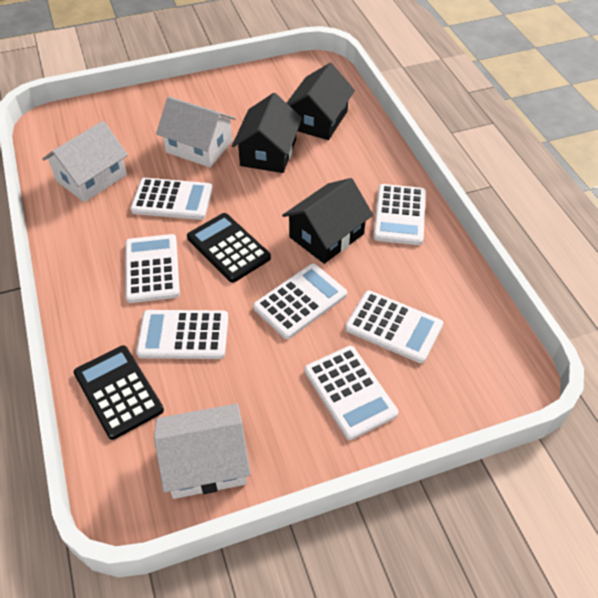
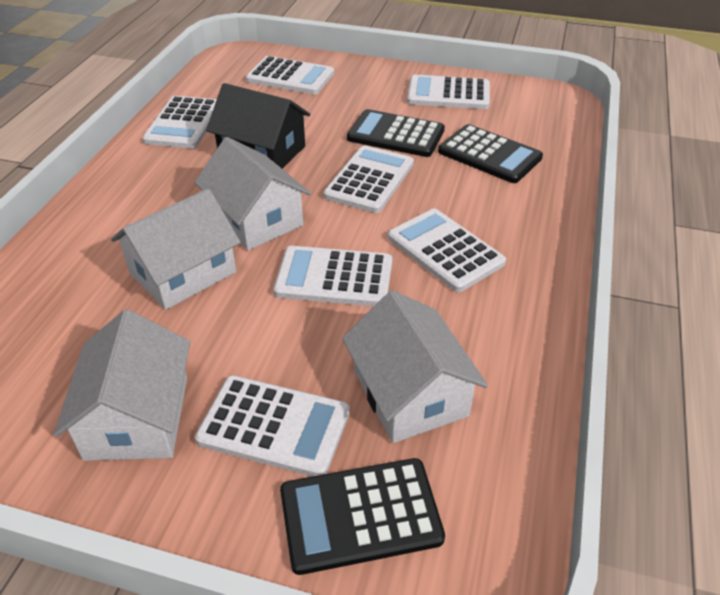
black calculator: [74,345,164,440] [187,213,271,283] = 2 -> [280,458,445,575] [347,109,445,157] [438,124,543,183] = 3
black house: [232,93,302,173] [282,178,373,264] [287,63,355,140] = 3 -> [206,83,310,169] = 1
white house: [42,121,128,202] [154,404,251,499] [156,96,236,167] = 3 -> [54,309,190,461] [111,189,241,310] [195,137,311,250] [342,290,488,443] = 4

